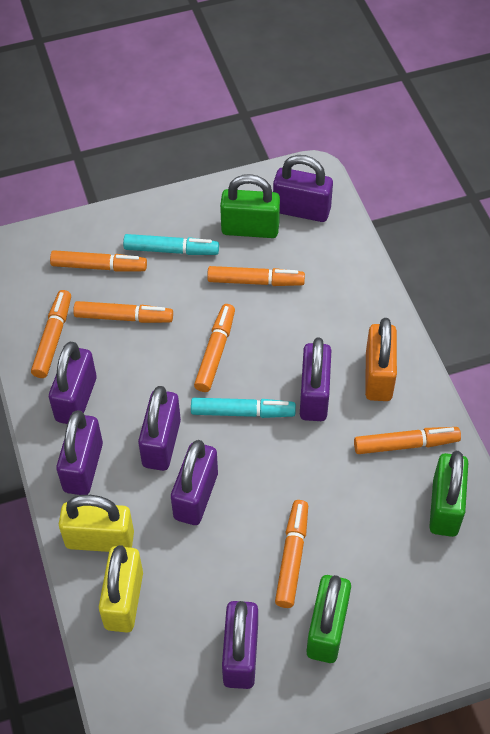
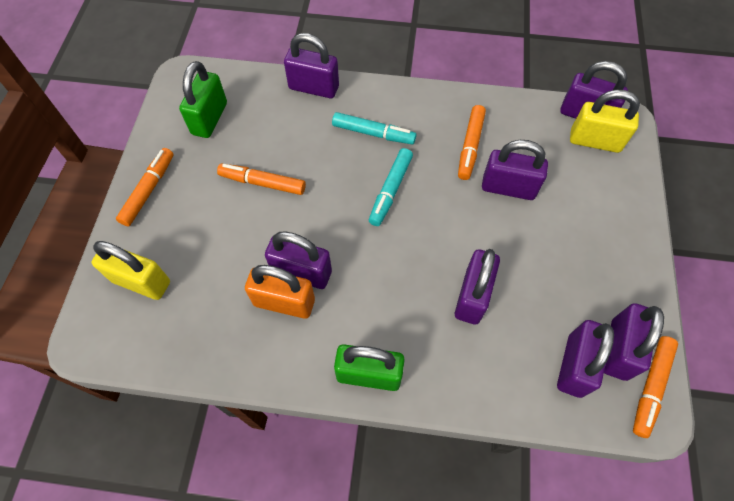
green padlock: [220,174,280,238] [307,575,351,663] [429,451,468,537] = 3 -> [179,61,227,138] [334,344,405,391] = 2
orange marker: [31,290,71,378] [50,250,147,272] [73,301,173,323] [194,304,235,392] [207,266,305,286] [275,500,308,608] [354,427,461,454] = 7 -> [116,148,174,226] [217,163,306,195] [458,105,486,180] [633,336,678,438] = 4

